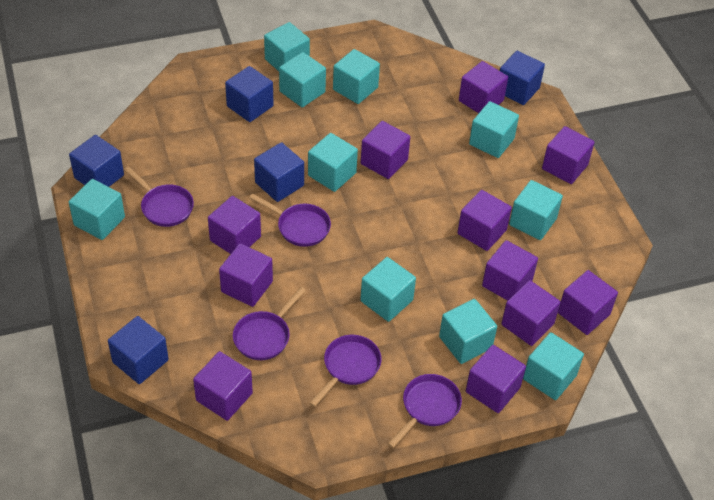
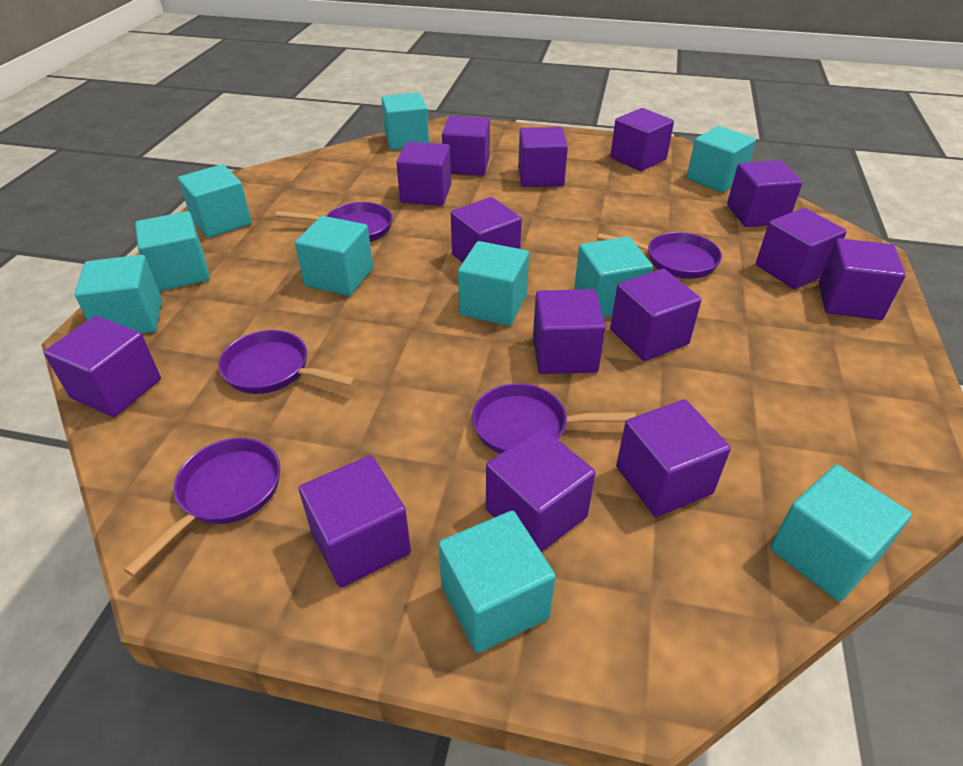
blue cube: [69,135,124,187] [108,316,169,384] [225,66,273,122] [254,142,304,202] [500,51,545,105] = 5 -> none = 0
purple cube: [193,351,253,421] [208,196,261,254] [219,243,273,307] [361,121,410,179] [457,190,512,251] [459,61,508,113] [466,345,526,413] [482,240,538,301] [501,280,561,346] [542,126,595,184] [558,270,618,335] = 11 -> [44,316,161,417] [299,455,411,588] [397,142,451,206] [442,116,490,176] [451,197,522,263] [486,428,595,552] [518,127,568,187] [533,289,606,374] [610,108,674,171] [610,269,701,361] [616,399,731,517] [727,160,803,227] [756,208,847,289] [819,238,906,320] = 14

